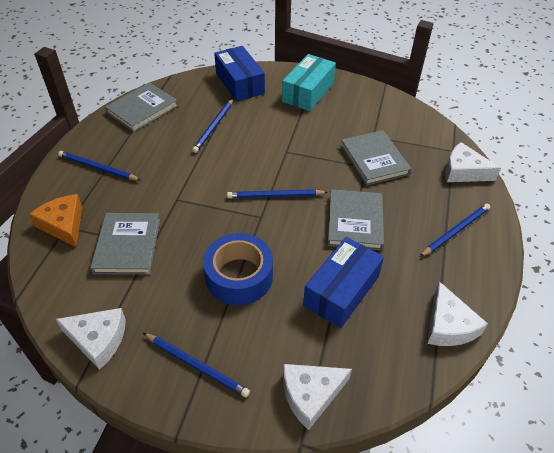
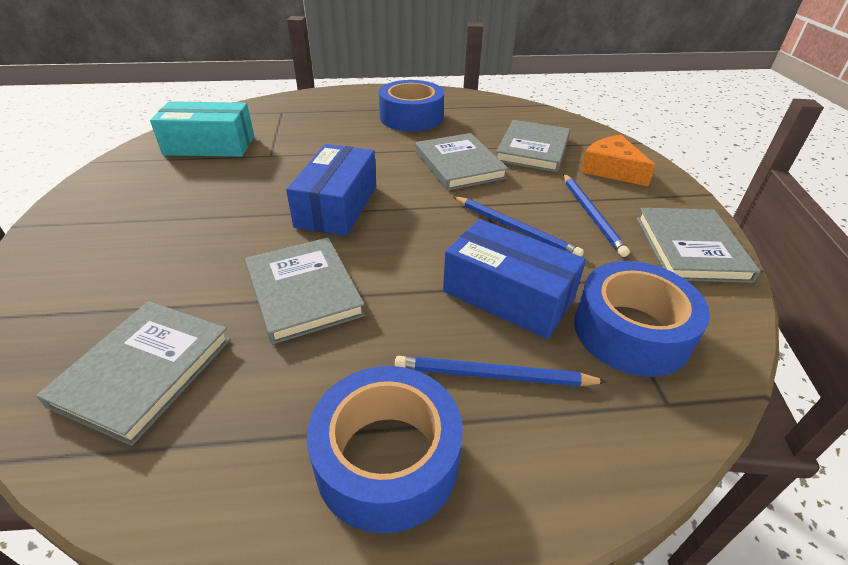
blue pencil: [58,151,140,181] [143,333,250,398] [192,98,234,153] [227,189,328,198] [420,204,490,257] = 5 -> [395,356,607,386] [453,196,584,257] [563,174,630,257] = 3
blue tape: [203,233,273,305] = 1 -> [307,366,463,534] [379,80,444,131] [574,261,710,377] = 3
grey book: [90,213,160,275] [105,83,178,132] [328,189,384,250] [341,130,411,186] = 4 -> [36,301,231,446] [245,238,365,344] [415,133,508,190] [496,120,570,172] [637,208,761,283] = 5
white cheese: [56,308,126,370] [283,364,352,430] [427,281,488,346] [445,142,501,182] = 4 -> none = 0

